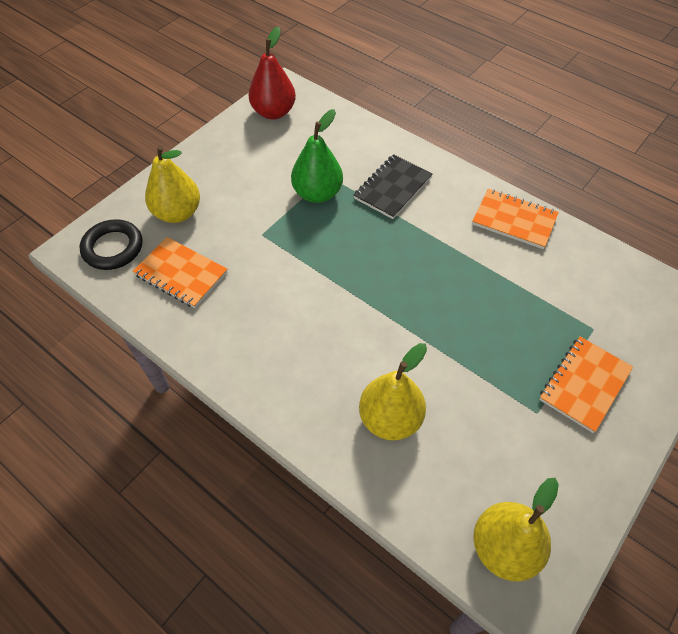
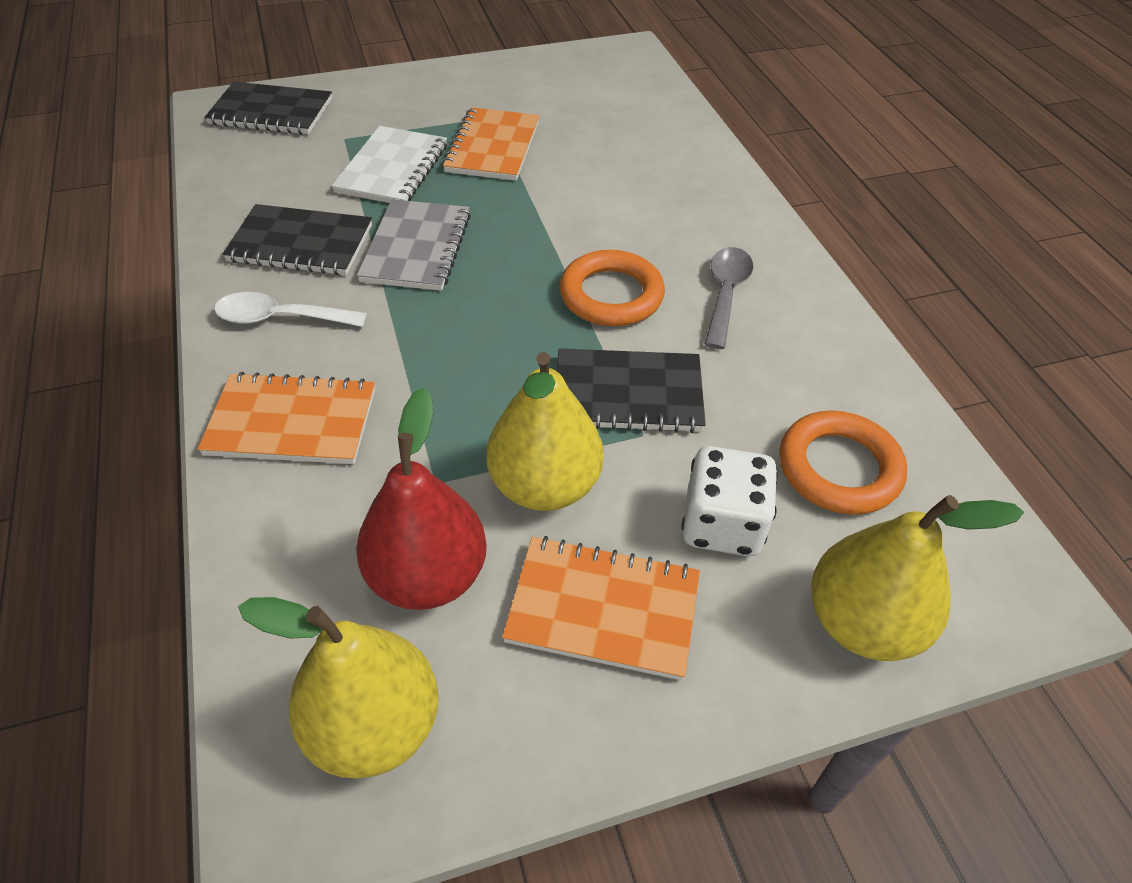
black notebook: [353,154,432,219] = 1 -> [205,82,332,135] [223,204,372,275] [557,348,706,433] = 3
black ring: [79,219,142,270] = 1 -> none = 0
green pear: [291,109,343,203] = 1 -> none = 0
grey notebook: none = 0 -> [357,199,471,291] = 1
grey spoon: none = 0 -> [705,247,753,349] = 1
orange ring: none = 0 -> [560,250,665,326] [779,410,907,515] = 2
white dice: none = 0 -> [681,446,778,556] = 1
white notebook: none = 0 -> [331,126,447,203] = 1
white spoon: none = 0 -> [214,292,367,327] = 1

